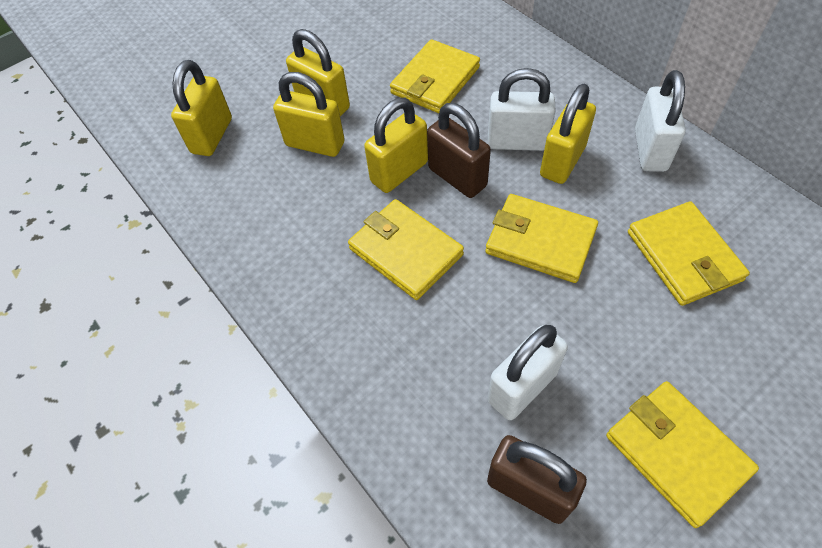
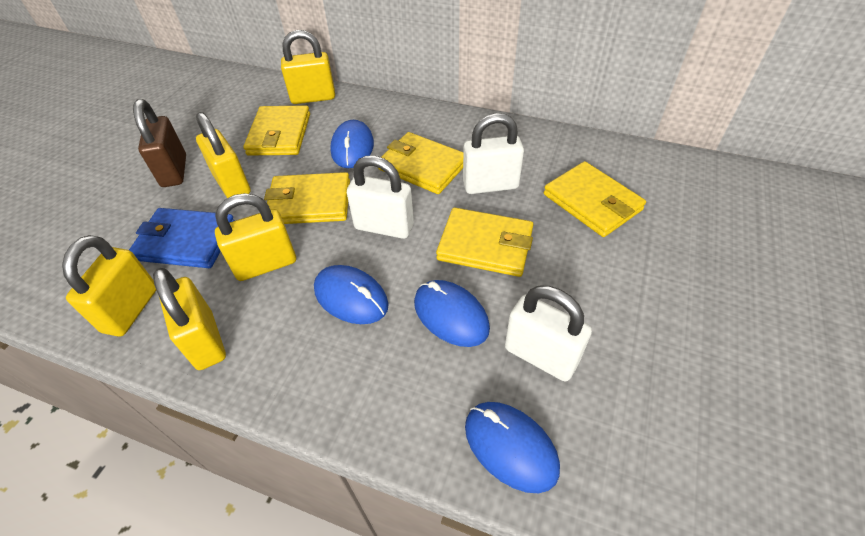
blue mouse: none = 0 -> [314,265,389,324] [330,120,374,168] [414,280,490,347] [465,402,560,493] = 4
blue wallet: none = 0 -> [129,208,235,268] = 1
brown padlock: [427,103,491,198] [487,435,587,524] = 2 -> [133,99,186,187] = 1

